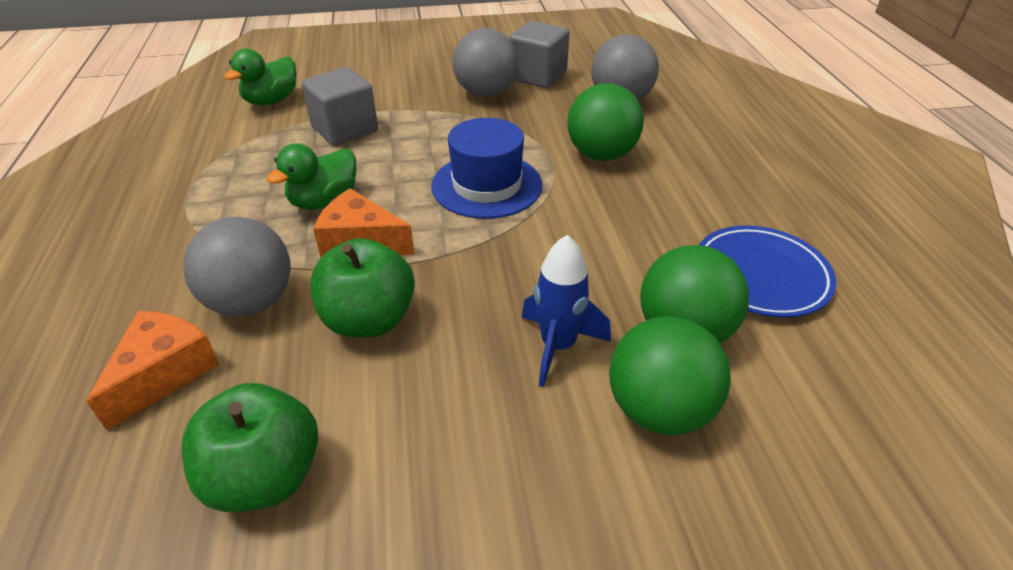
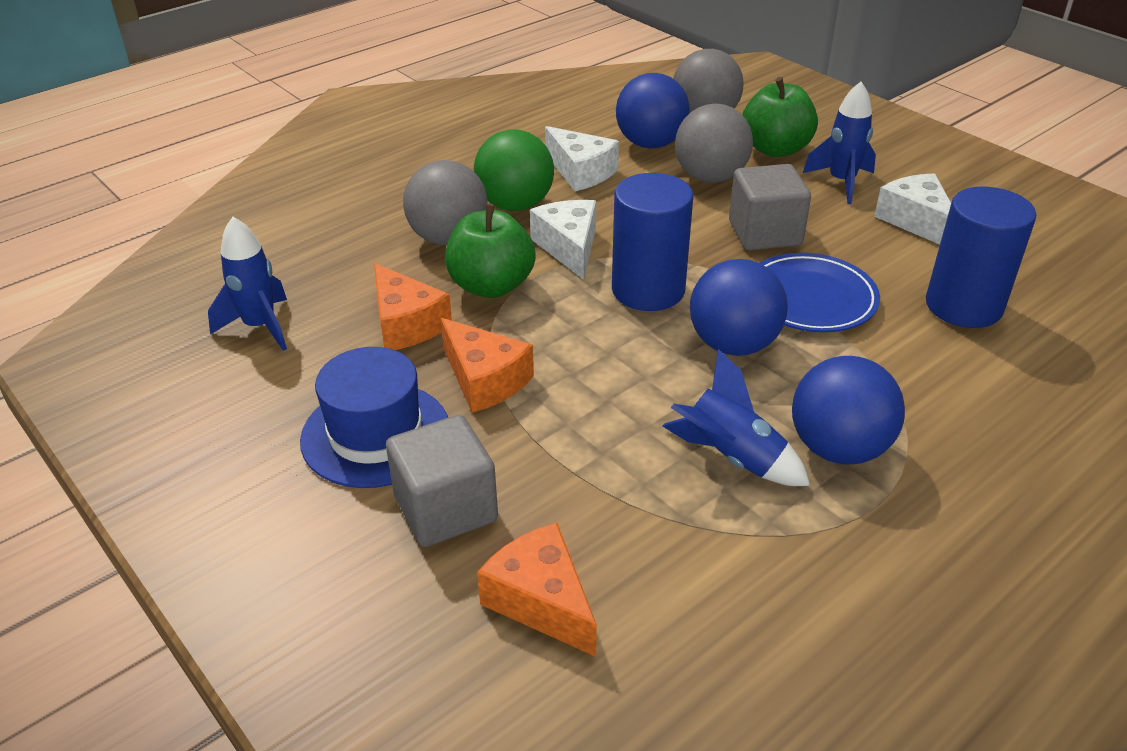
blue ball: none = 0 -> [616,73,690,148] [690,259,788,356] [792,356,905,465] = 3
blue cylinder: none = 0 -> [612,173,693,311] [926,187,1036,328] = 2
blue rocket: [522,235,611,387] = 1 -> [208,217,287,351] [663,349,810,486] [803,82,876,204] = 3
green ball: [567,83,644,161] [609,316,731,435] [640,245,749,343] = 3 -> [474,129,554,211] = 1
green duck: [224,48,296,105] [267,143,356,210] = 2 -> none = 0
orange cheese: [86,311,220,430] [313,188,415,258] = 2 -> [374,263,452,350] [441,318,534,413] [477,523,597,657] = 3
white cheese: none = 0 -> [530,200,596,280] [545,126,619,191] [874,173,951,245] = 3

